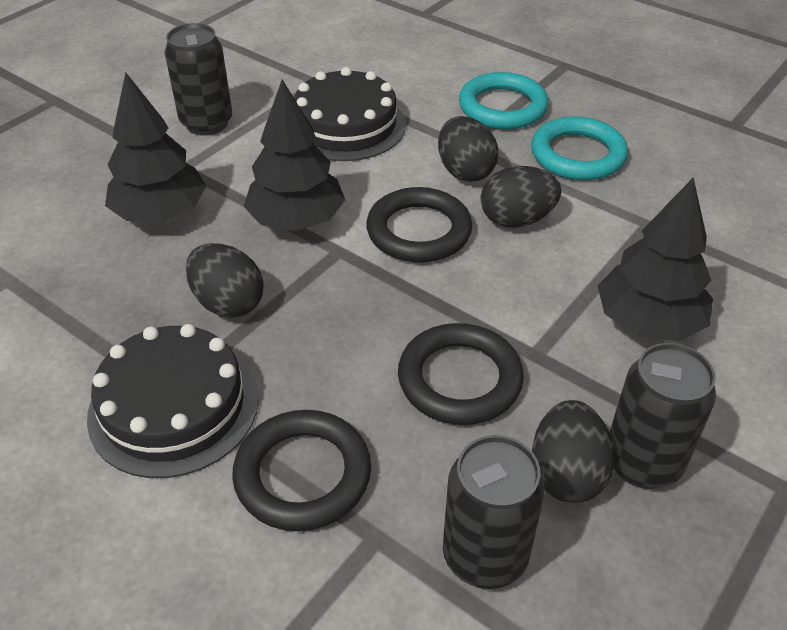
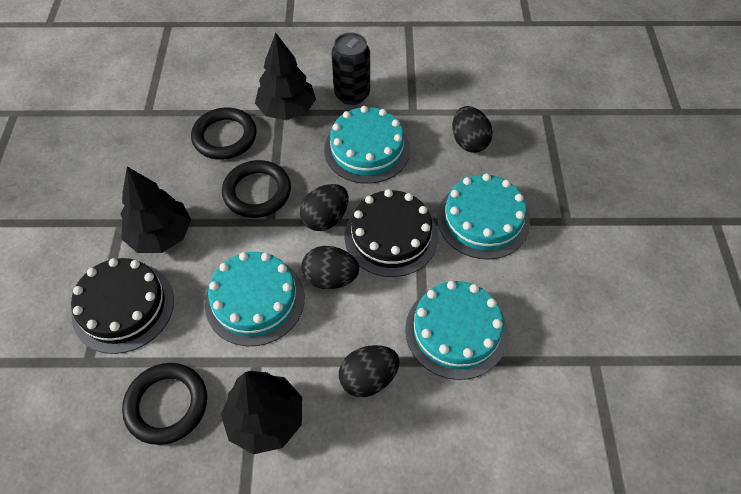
black can: [165,23,232,136] [443,435,545,589] [609,343,716,489] = 3 -> [332,33,370,105] = 1
turquoise cake: none = 0 -> [205,252,305,346] [324,106,410,184] [405,281,508,380] [437,173,530,259] = 4
turquoise ring: [459,72,549,129] [531,116,628,180] = 2 -> none = 0

